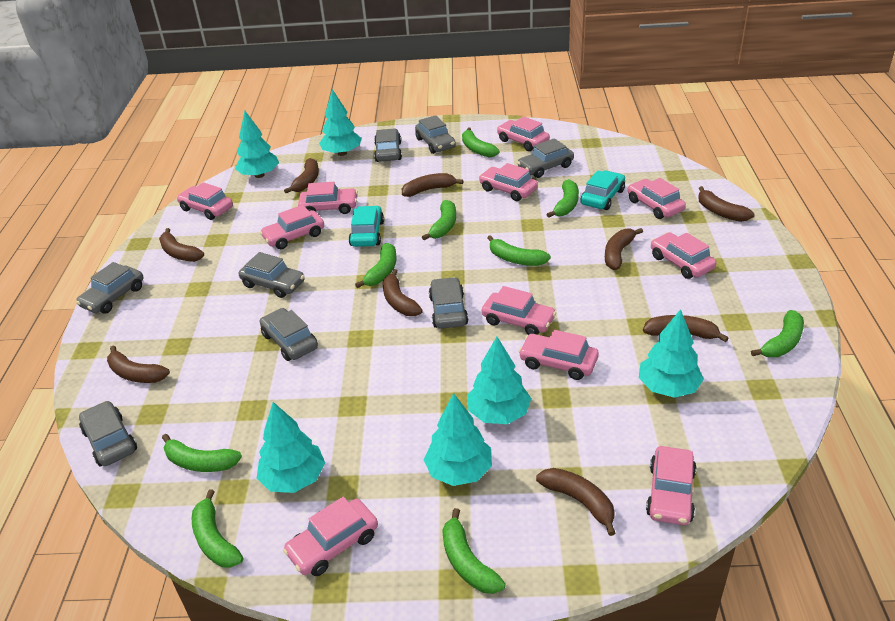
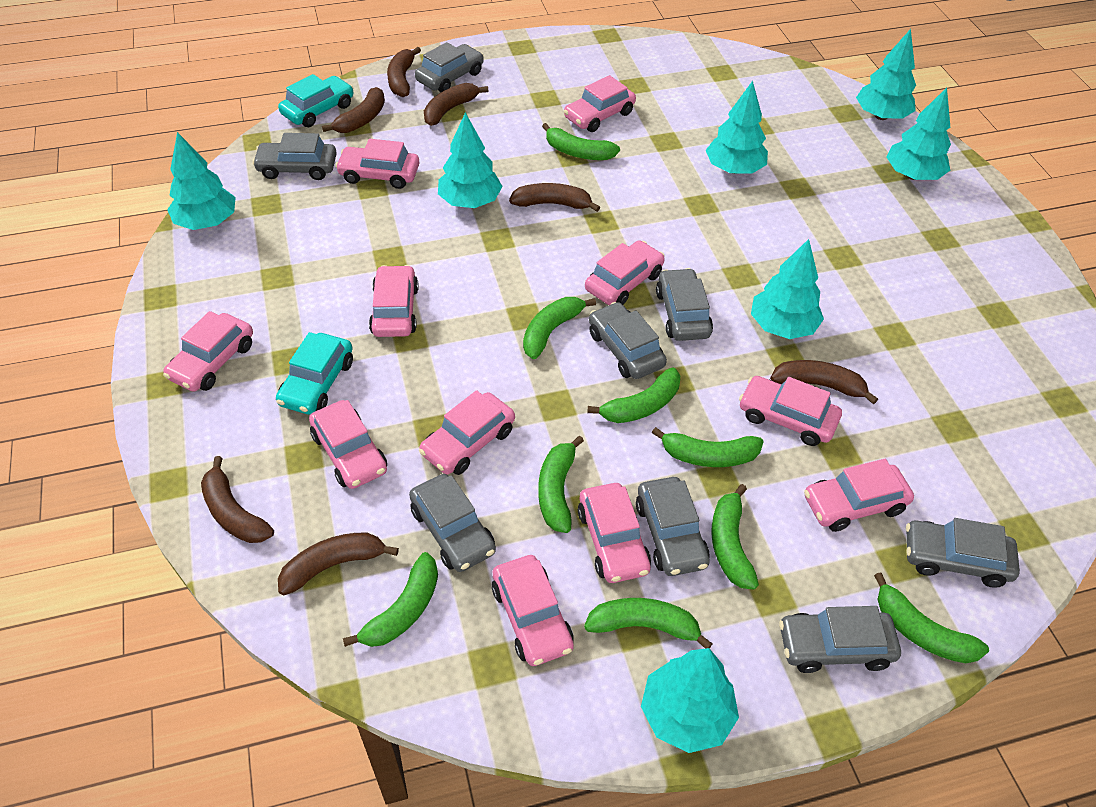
brown banana: [107,345,170,383] [159,228,204,262] [284,158,319,193] [383,269,423,316] [402,173,463,197] [536,468,615,536] [605,228,643,270] [643,315,729,342] [698,186,755,222] = 9 -> [201,456,274,543] [278,532,399,595] [322,87,385,133] [387,47,421,97] [424,83,488,126] [509,183,600,212] [770,360,878,404] = 7
turquoise tree: [235,111,279,178] [257,402,325,493] [319,89,361,156] [424,393,492,486] [467,337,531,424] [639,309,704,398] = 6 -> [167,132,236,230] [438,112,503,208] [641,648,739,753] [706,81,768,174] [751,239,824,339] [856,29,916,120] [886,87,951,180] = 7

